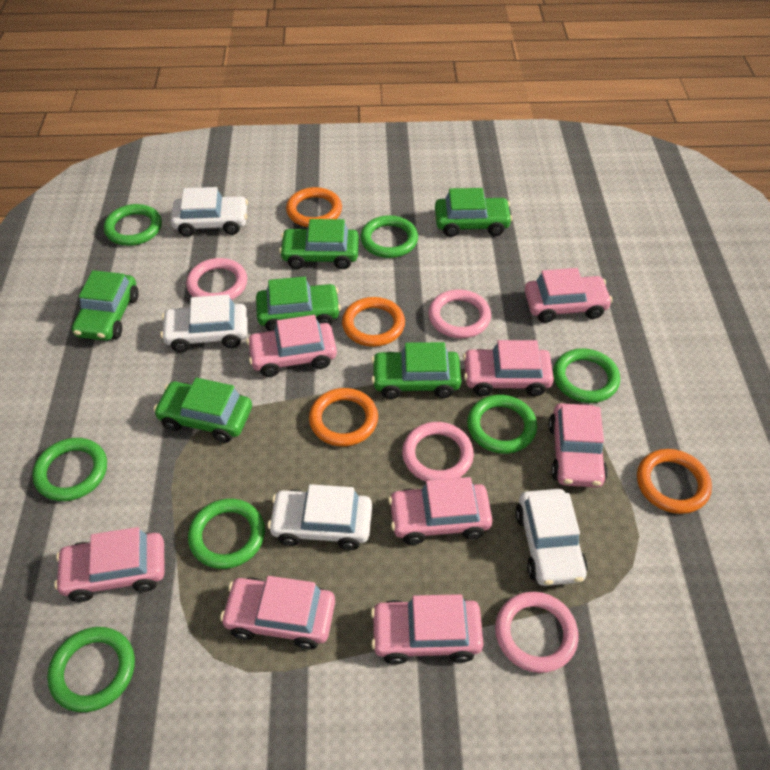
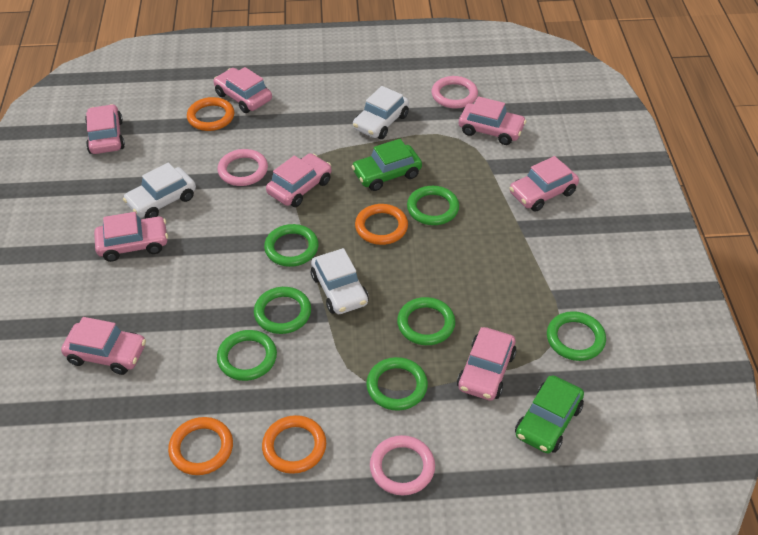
green car: [72,270,139,341] [154,378,252,443] [256,277,341,331] [279,219,359,269] [371,342,461,399] [435,188,513,237] = 6 -> [351,139,422,191] [515,376,584,453] = 2
pink ring: [186,258,247,300] [402,422,474,481] [428,289,491,338] [495,592,578,673] = 4 -> [217,149,268,186] [370,435,435,495] [432,76,478,109] = 3
white car: [160,295,248,352] [171,187,248,237] [268,484,372,550] [515,489,588,586] = 4 -> [123,163,196,218] [311,248,369,314] [353,86,409,139] = 3

